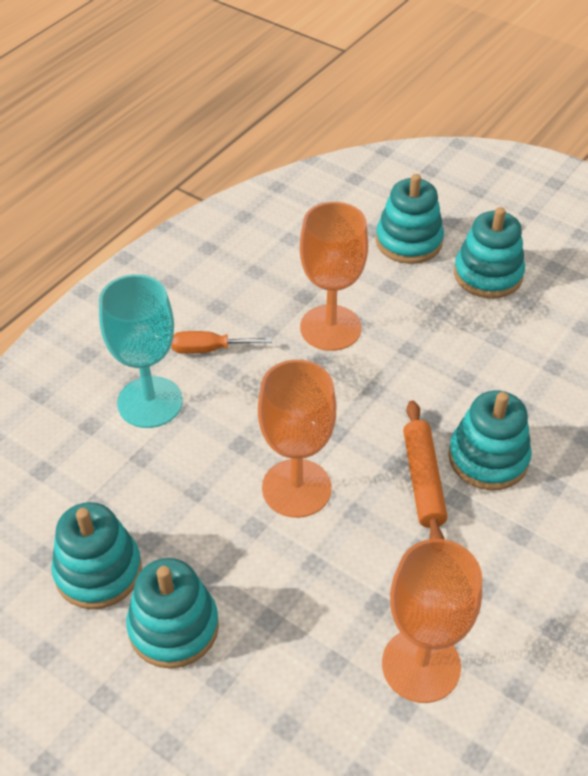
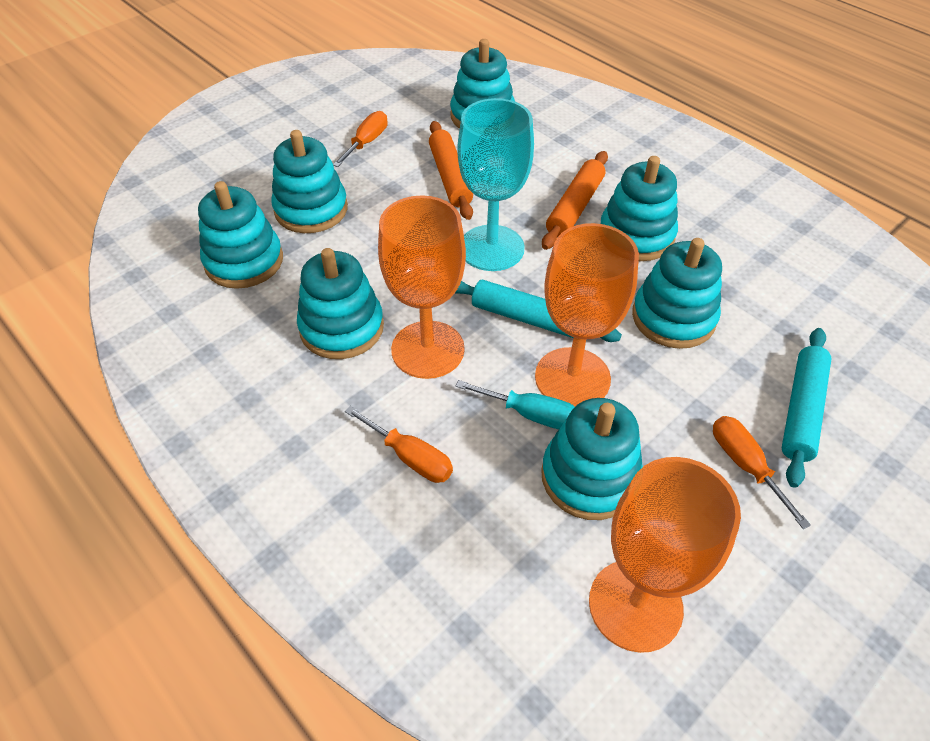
orange rolling pin: [403,401,447,540] = 1 -> [429,121,473,220] [542,151,608,250] = 2
orange screwdriver: [171,331,272,354] = 1 -> [333,111,388,167] [345,406,453,483] [713,416,811,529] = 3
turquoise rolling pin: none = 0 -> [455,280,622,342] [782,328,831,488] = 2
turquoise screwdriver: none = 0 -> [456,380,575,429] = 1
turquoise stacking toy: [51,502,142,609] [126,558,219,669] [376,174,444,264] [448,391,532,490] [454,207,525,299] = 5 -> [198,181,283,289] [271,130,348,233] [297,248,384,359] [450,39,515,129] [541,398,643,520] [601,156,678,261] [632,238,722,349] = 7

